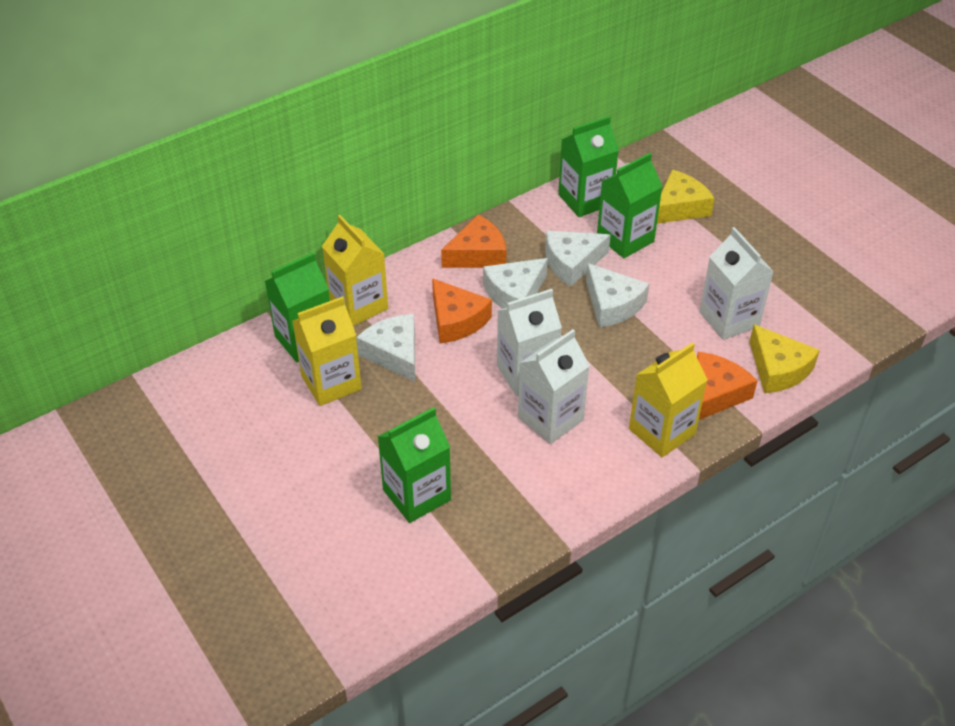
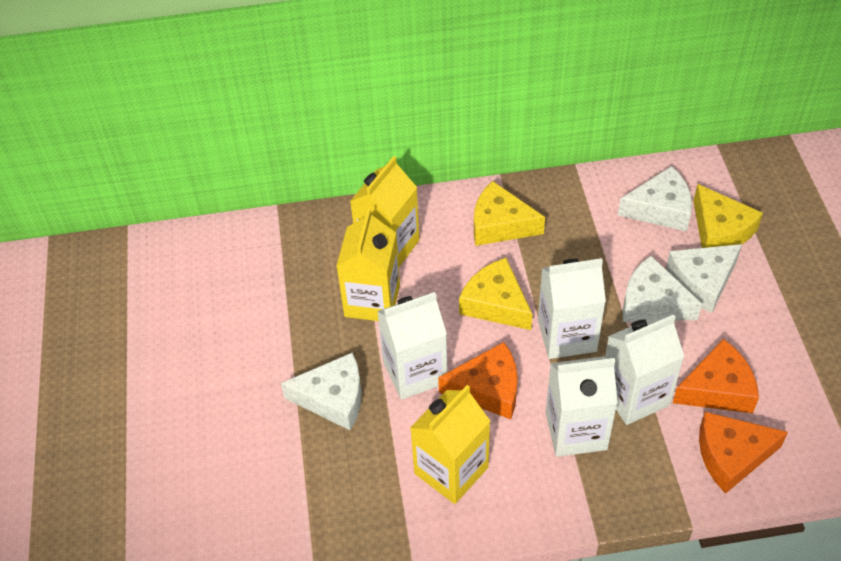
green carton: [265,253,330,362] [377,407,451,523] [558,116,619,217] [597,153,663,258] = 4 -> none = 0
white carton: [497,289,562,396] [518,329,590,444] [699,227,774,340] = 3 -> [377,292,447,400] [538,258,606,359] [545,356,618,457] [605,314,685,425] = 4
yellow cheese: [657,170,715,224] [749,324,820,393] = 2 -> [459,258,532,330] [474,181,545,246] [693,184,763,248] = 3

